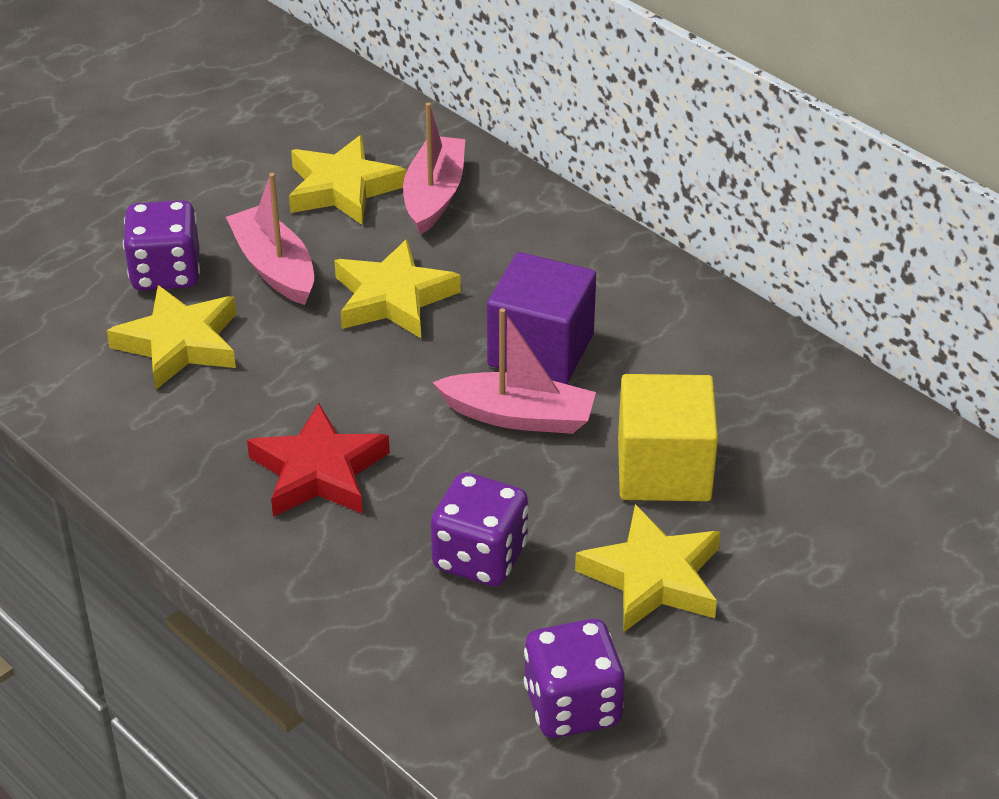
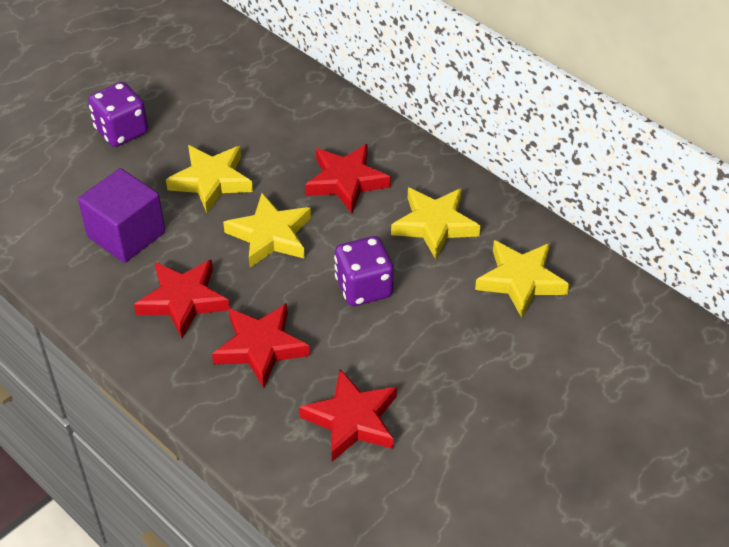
pink boat: [226,173,314,305] [403,102,465,235] [432,308,596,434] = 3 -> none = 0
purple dice: [123,200,200,291] [431,472,528,587] [524,619,625,738] = 3 -> [88,82,148,147] [334,236,394,306] = 2
red star: [247,403,390,517] = 1 -> [134,259,230,338] [212,303,310,388] [299,369,397,462] [305,144,391,213] = 4
yellow cube: [618,374,718,501] = 1 -> none = 0

